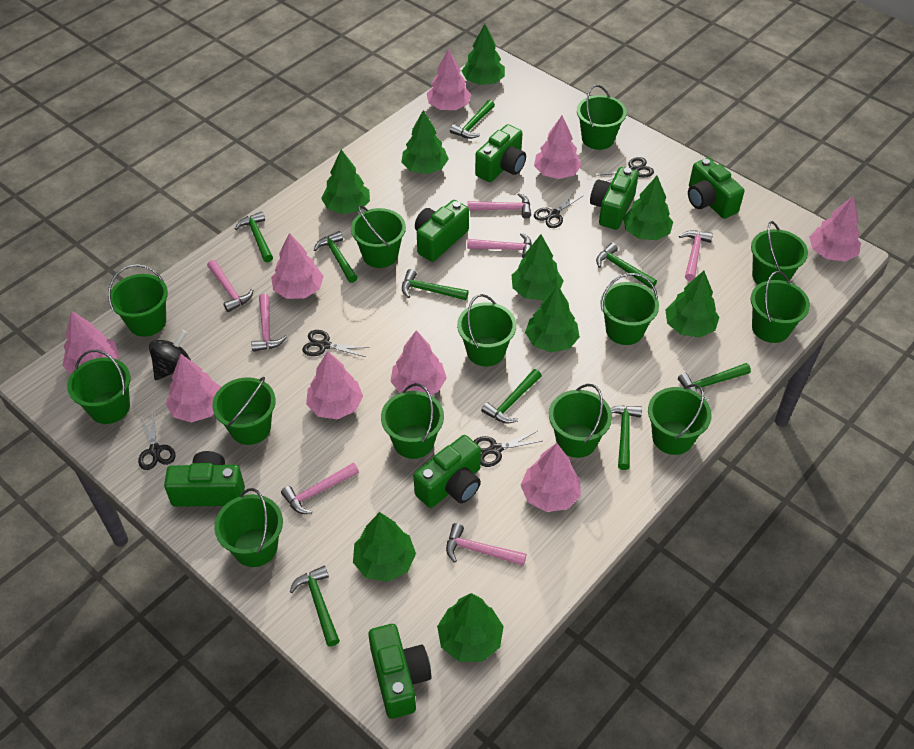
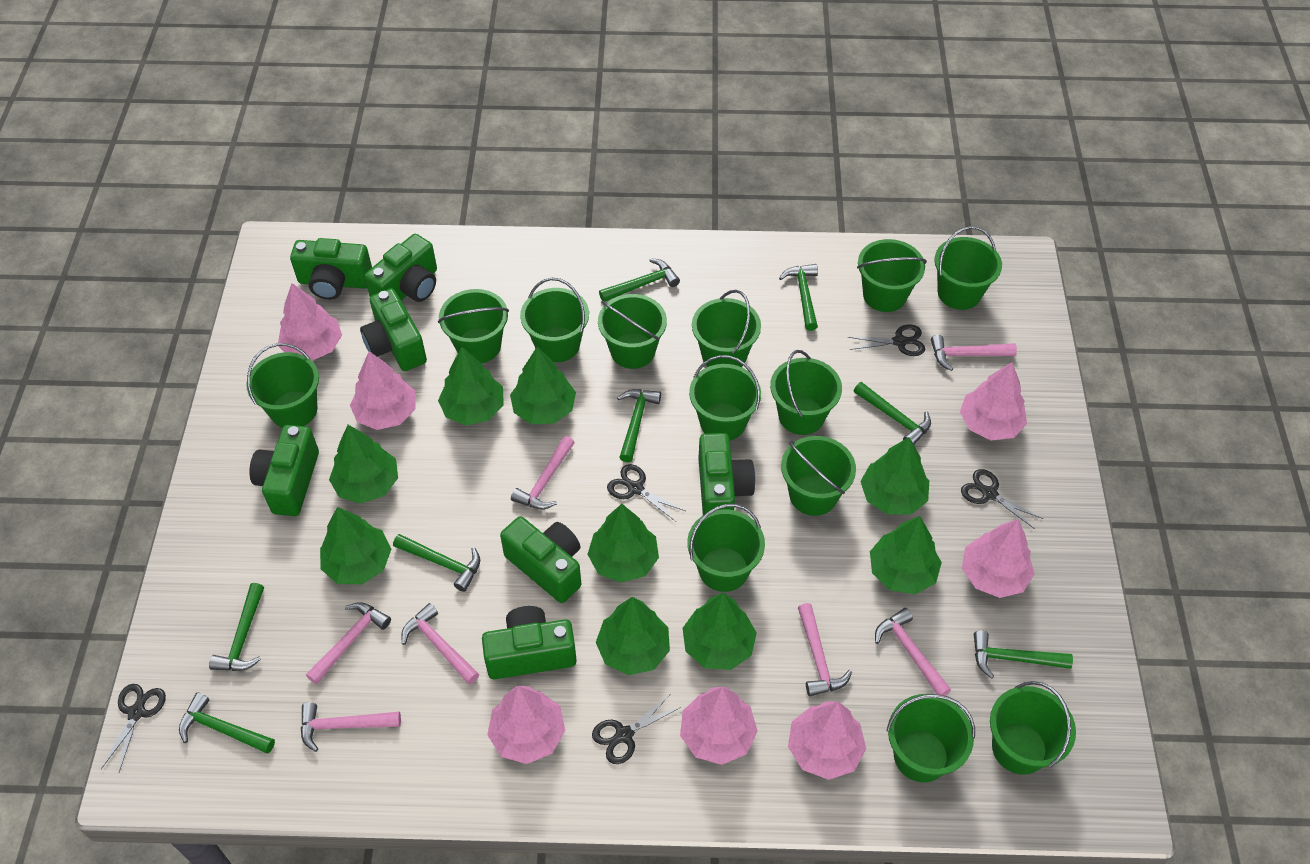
black spinning top: [149,330,191,380] = 1 -> none = 0
green hammer: [235,212,273,262] [290,566,340,647] [314,231,358,283] [402,269,469,300] [450,100,495,139] [481,369,542,424] [596,243,657,289] [610,405,642,470] [678,363,751,401] = 9 -> [179,693,275,754] [209,583,264,671] [393,534,480,592] [599,258,680,301] [617,389,661,462] [779,264,818,331] [854,382,931,445] [974,631,1073,679] = 8
pink tree: [62,311,119,374] [166,354,221,423] [271,233,324,299] [306,351,363,419] [390,330,447,395] [427,48,471,110] [521,443,581,512] [534,116,582,179] [809,196,861,262] = 9 -> [278,283,342,361] [350,351,415,430] [487,686,565,764] [680,687,758,765] [788,702,866,780] [960,362,1027,440] [962,519,1035,598] = 7

